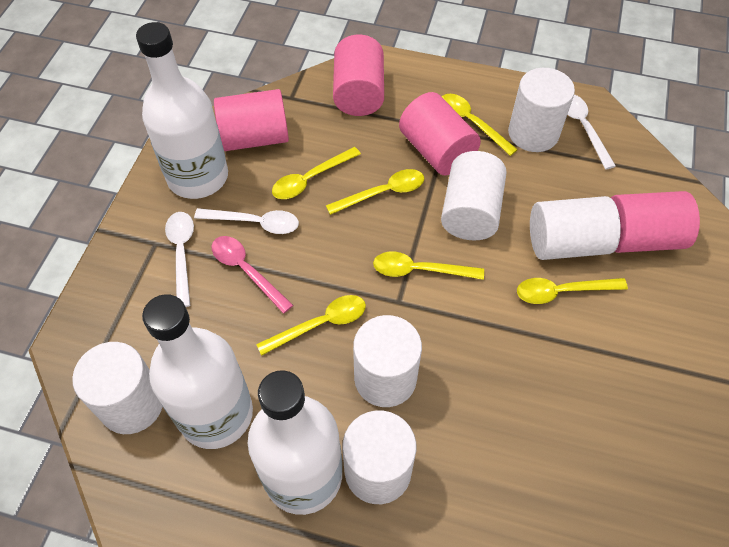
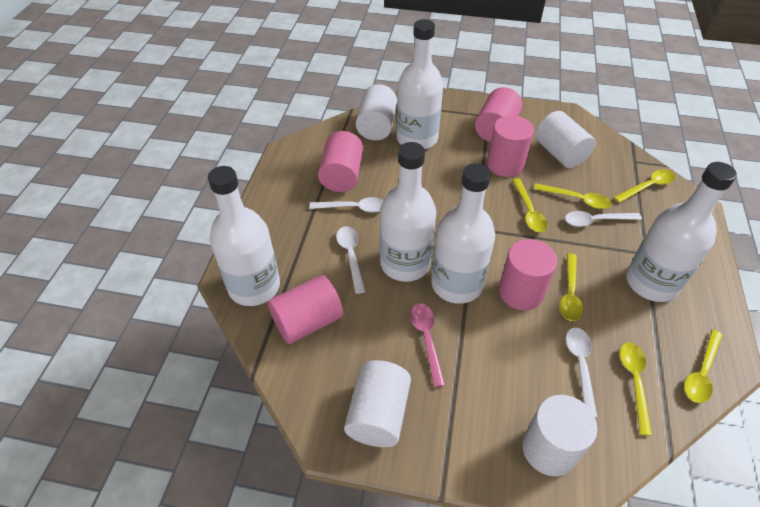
pink cylinder: [214,89,289,151] [333,35,384,116] [399,92,481,175] [611,191,700,253] = 4 -> [268,275,344,344] [318,131,363,192] [475,87,522,142] [487,115,534,177] [499,239,557,310] = 5
white bottle: [136,22,228,199] [142,294,253,449] [248,370,342,515] = 3 -> [208,166,280,306] [380,142,436,282] [396,19,443,149] [431,163,495,304] [626,162,737,302] = 5
white cylinder: [72,342,162,434] [342,410,417,504] [353,315,422,407] [441,151,506,240] [508,68,575,152] [530,196,621,260] = 6 -> [344,360,411,447] [356,84,397,141] [522,395,597,476] [535,111,596,168] = 4
white spoon: [165,212,194,307] [194,208,299,234] [567,94,616,169] = 3 -> [309,197,384,213] [336,226,366,294] [565,211,642,227] [566,327,597,418] = 4

